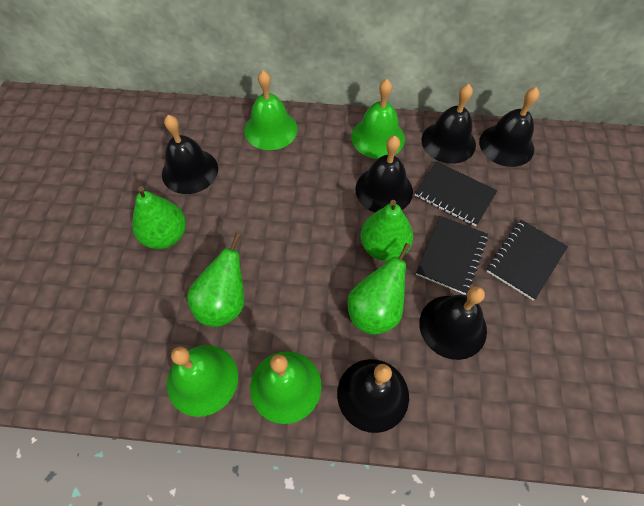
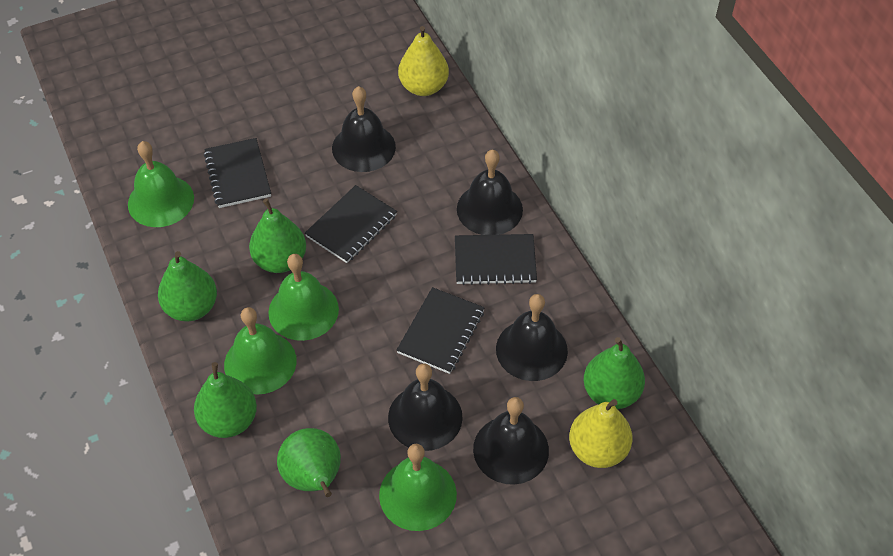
black bell: [162,115,218,194] [337,359,409,433] [355,136,413,212] [419,286,487,360] [421,84,476,164] [479,87,539,167] = 6 -> [332,86,396,172] [388,363,463,451] [457,150,523,235] [473,397,549,485] [496,294,568,381] = 5
black notebook: [415,161,497,227] [416,216,488,295] [486,220,568,300] = 3 -> [204,138,271,208] [305,185,397,263] [397,287,485,374] [455,234,537,285] = 4
green pear: [132,186,186,249] [187,233,244,327] [347,243,411,335] [360,200,413,261] = 4 -> [158,251,217,321] [194,362,257,438] [249,199,306,273] [277,428,341,497] [584,337,645,409] = 5
yellow pear: none = 0 -> [398,26,449,96] [569,399,633,468] = 2

